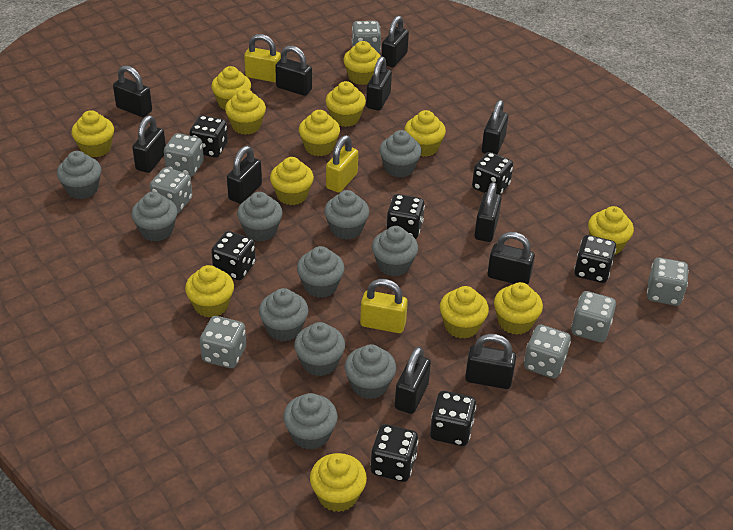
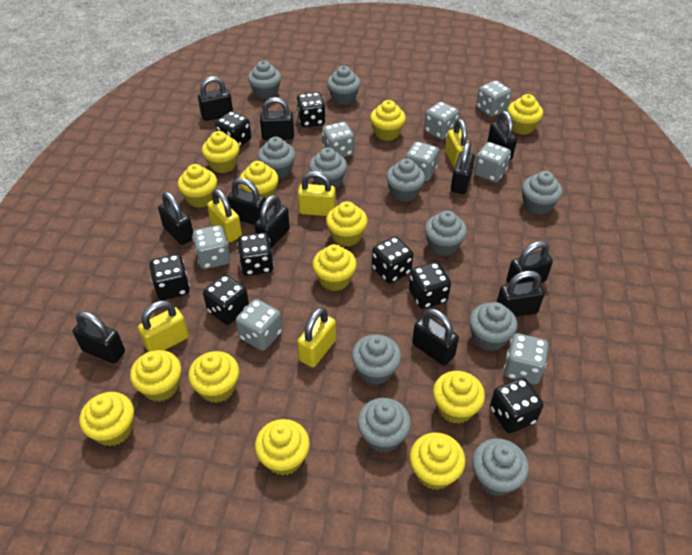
black dice: [190,115,228,158] [211,231,256,280] [370,424,418,482] [386,194,425,239] [430,391,476,446] [472,152,513,195] [574,235,616,283] = 7 -> [149,254,190,300] [203,275,249,325] [215,111,251,148] [237,232,274,276] [296,92,326,127] [372,236,413,283] [409,262,451,309] [490,378,543,433] = 8
grey dice: [150,168,192,213] [164,133,204,177] [200,316,246,368] [352,21,381,54] [524,325,571,378] [571,291,616,342] [647,258,689,306] = 7 -> [192,225,231,269] [236,299,282,351] [322,122,354,157] [406,142,439,181] [424,102,459,140] [474,142,511,182] [476,80,511,117] [504,333,549,384] = 8
yellow padlock: [244,34,281,82] [326,135,358,192] [360,279,408,333] = 3 -> [138,301,189,352] [207,189,242,242] [297,307,336,367] [298,171,336,216] [445,119,472,168] = 5

